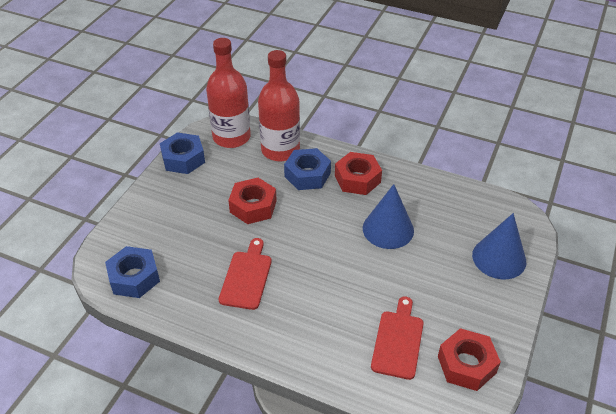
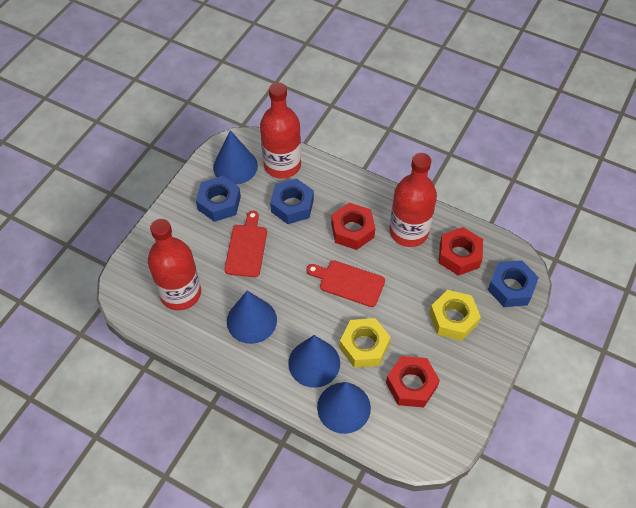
blue cone: [363,184,414,249] [472,213,526,279] = 2 -> [213,130,258,185] [227,291,277,344] [288,335,340,388] [317,382,371,434] = 4
red bottle: [206,38,251,148] [258,50,300,161] = 2 -> [148,219,201,310] [260,82,301,179] [389,153,437,247] = 3
yellow nut: none = 0 -> [339,318,391,368] [429,290,481,341] = 2

